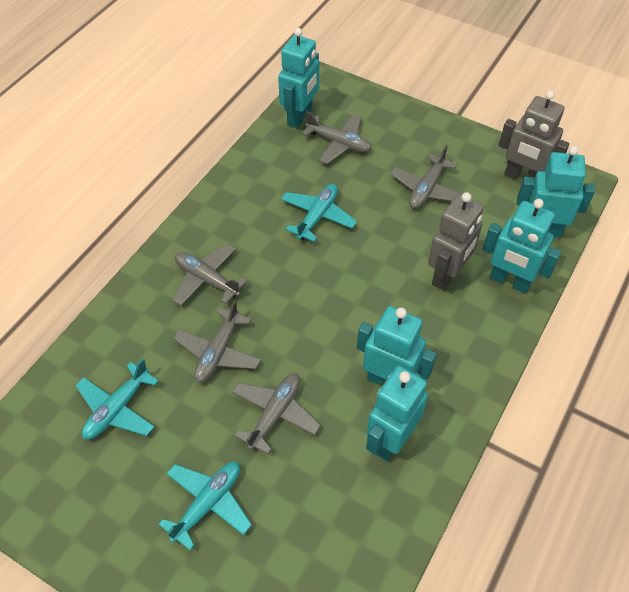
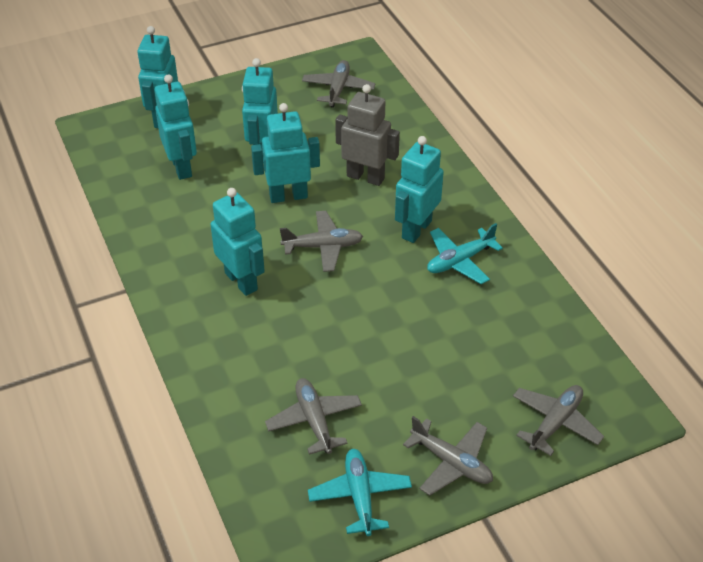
grey robot: [428,192,484,291] [499,91,570,179] = 2 -> [335,84,400,186] = 1
turquoise plane: [75,358,159,439] [158,462,252,550] [281,184,357,242] = 3 -> [308,449,412,536] [427,223,503,284] = 2
turquoise robot: [278,28,319,129] [357,306,436,385] [366,366,428,461] [483,199,561,293] [517,146,595,238] = 5 -> [137,26,178,128] [155,74,197,180] [210,188,265,296] [242,58,278,153] [251,103,320,203] [395,136,444,243] = 6

